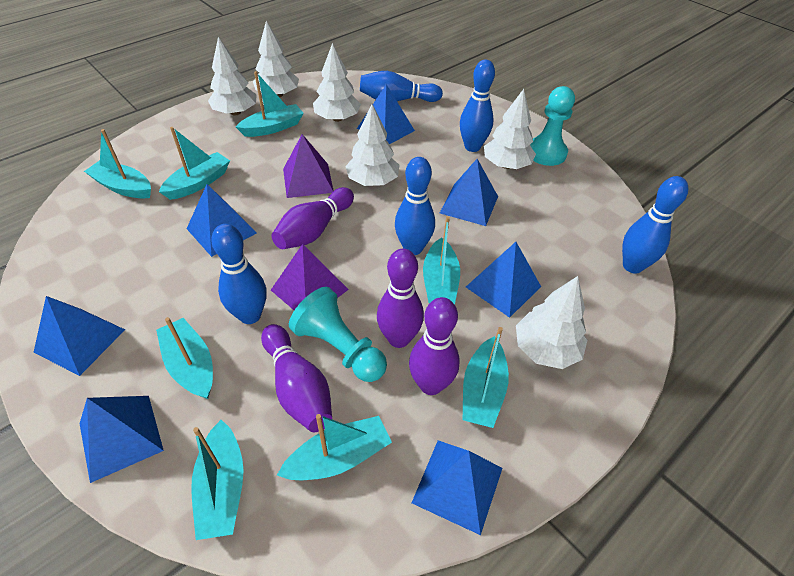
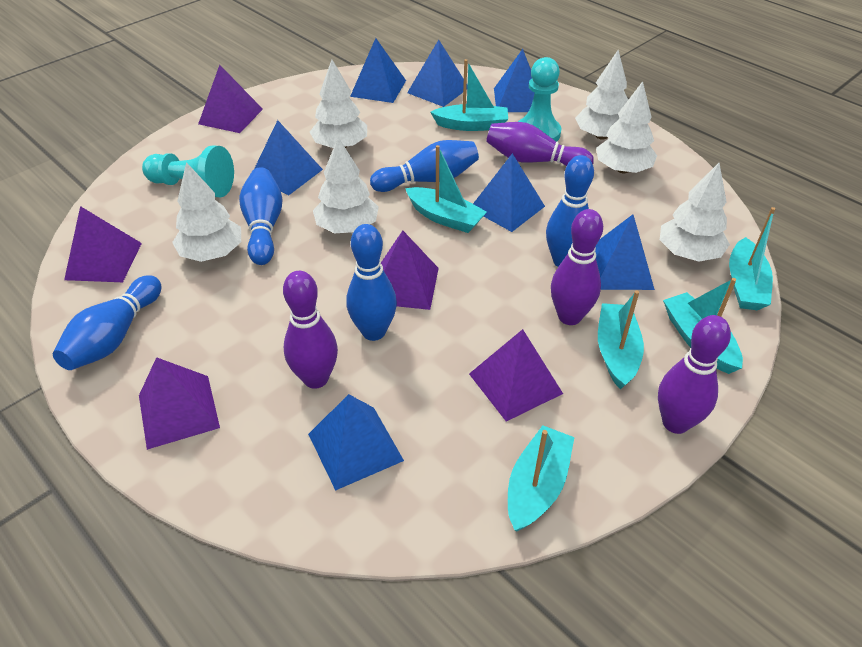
purple pyramid: [271,244,349,310] [283,134,334,198] = 2 -> [64,206,142,282] [139,357,220,450] [198,65,263,133] [381,231,439,310] [469,329,563,421] = 5
turquoise boat: [84,129,151,199] [156,317,213,399] [159,127,230,200] [191,420,244,540] [236,71,304,137] [277,414,392,480] [423,216,460,305] [463,327,509,428] = 8 -> [405,145,487,233] [430,59,508,131] [508,425,575,531] [598,290,644,390] [663,278,743,374] [729,207,775,310] = 6

